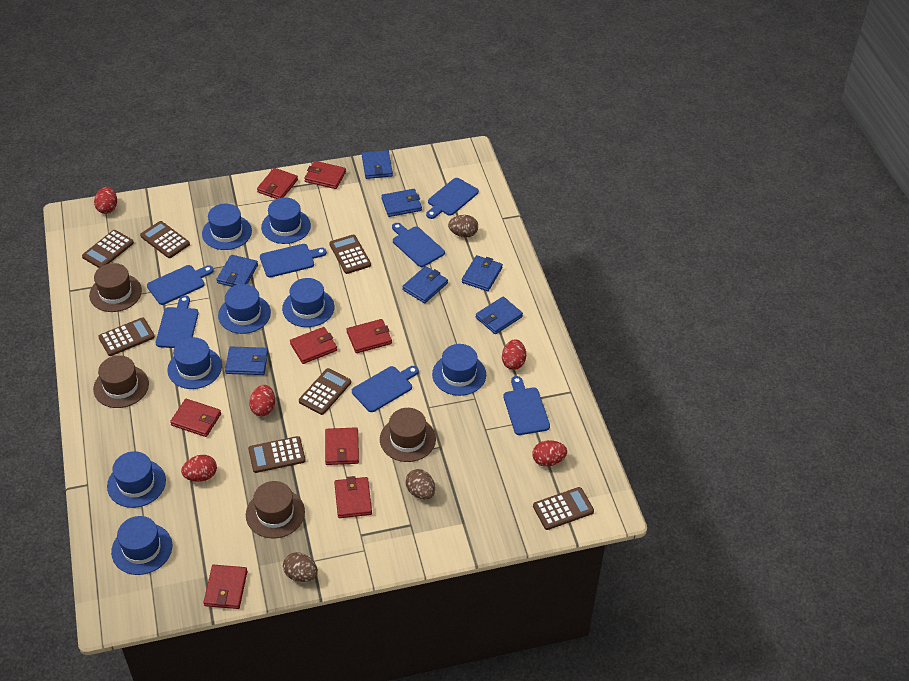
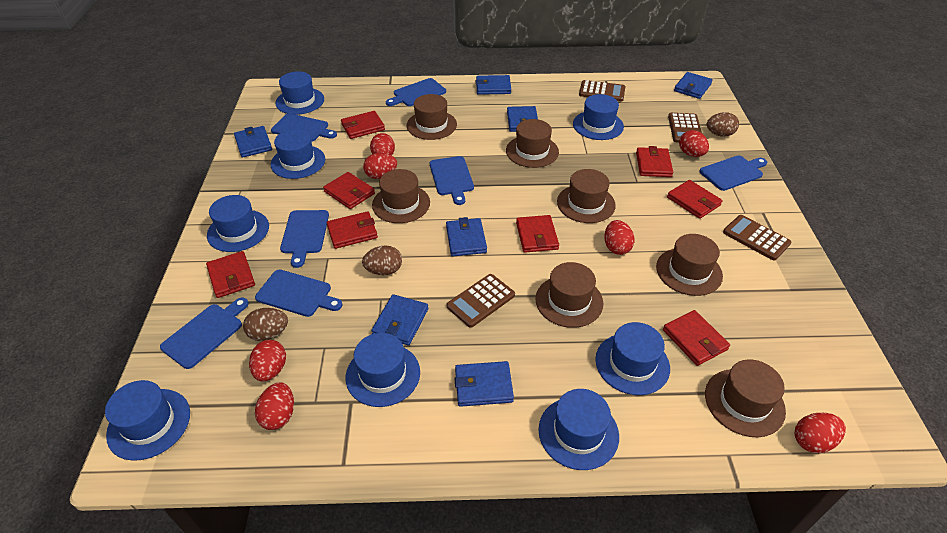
brown calculator: [82,230,134,268] [98,318,155,356] [140,221,190,258] [248,436,306,473] [299,368,351,415] [329,235,371,274] [533,487,594,530] = 7 -> [446,274,515,328] [579,80,626,101] [668,113,702,143] [723,215,791,260] = 4
brown hat: [89,263,142,312] [93,356,149,408] [246,481,305,538] [380,408,436,462] = 4 -> [372,169,430,223] [407,94,457,140] [506,119,559,168] [535,262,603,328] [557,169,616,223] [656,234,723,296] [705,359,786,437] = 7
red egg: [94,187,117,214] [181,455,217,482] [249,385,275,416] [502,339,526,370] [532,440,567,467] = 5 -> [249,340,286,382] [255,382,294,430] [363,153,397,179] [370,133,395,155] [604,220,635,255] [679,130,709,157] [795,413,846,453] = 7

